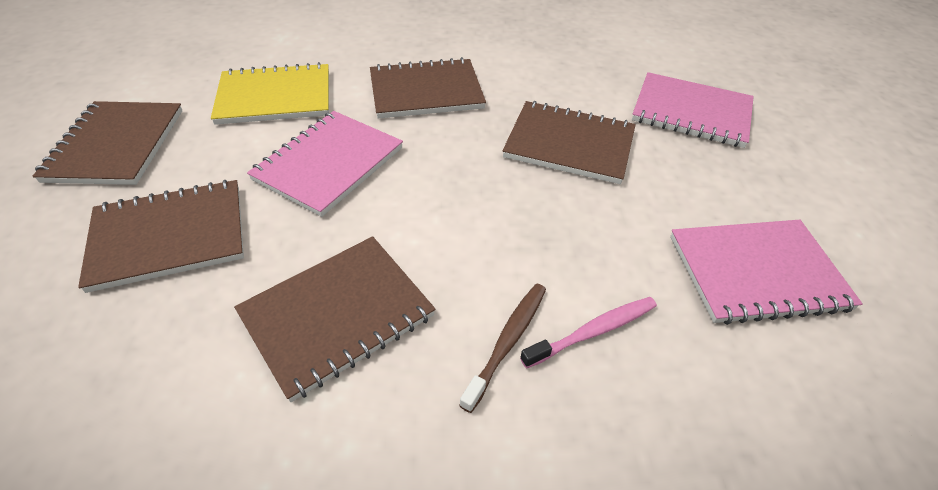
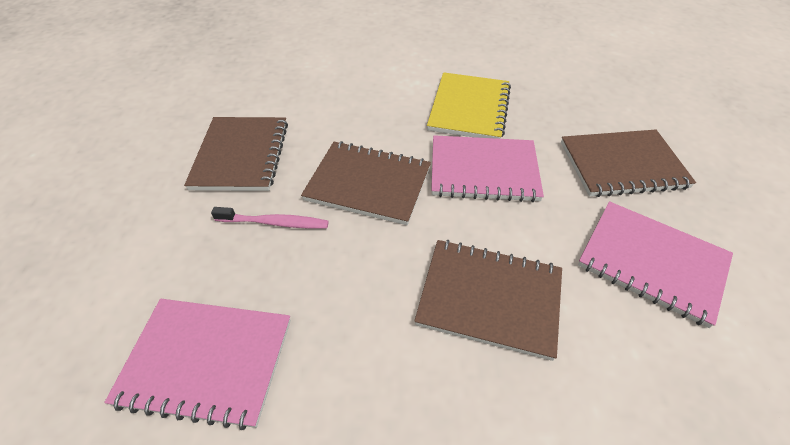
brown notebook: [33,101,182,185] [78,180,244,293] [234,236,436,402] [370,57,486,118] [502,101,636,184] = 5 -> [184,117,288,191] [301,141,431,225] [414,240,562,361] [561,130,696,197] = 4
brown toothbrush: [459,284,546,413] = 1 -> none = 0

